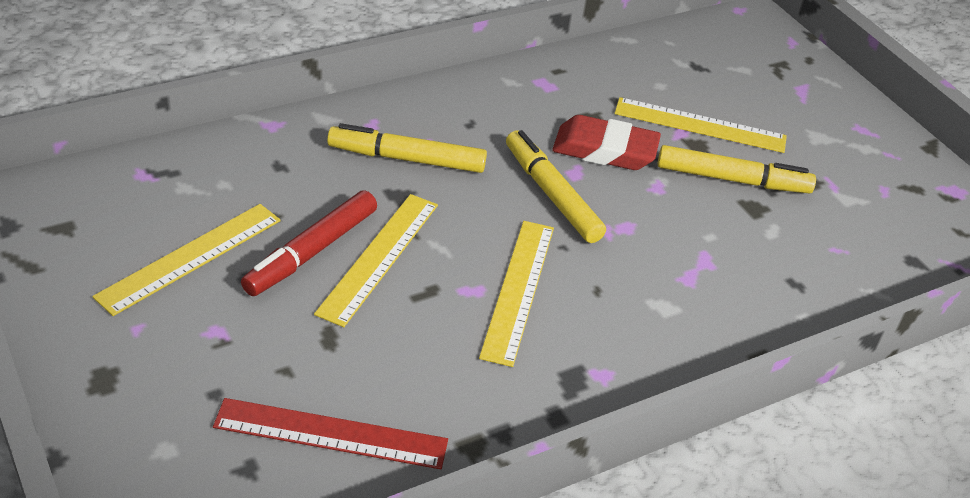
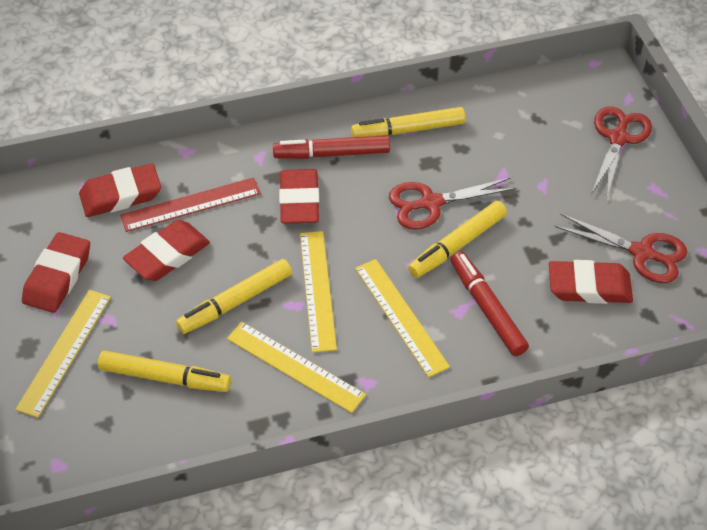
red eraser: [552,115,661,170] = 1 -> [22,232,90,313] [79,164,161,217] [123,220,210,281] [279,169,319,224] [549,260,633,304] = 5
red marker: [241,190,377,296] = 1 -> [273,135,390,159] [451,252,529,356] = 2
red scissors: none = 0 -> [389,177,517,230] [554,213,687,283] [591,106,652,197] = 3
yellow marker: [327,123,487,173] [506,130,606,243] [658,145,816,194] = 3 -> [98,351,231,392] [176,259,292,334] [351,107,466,137] [408,201,507,278] = 4

